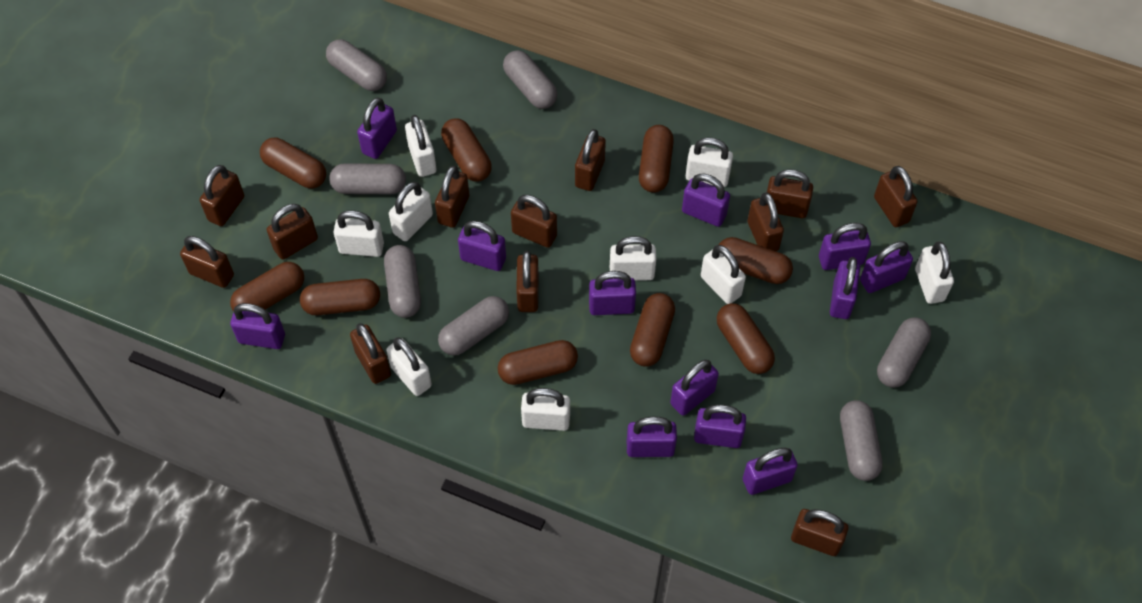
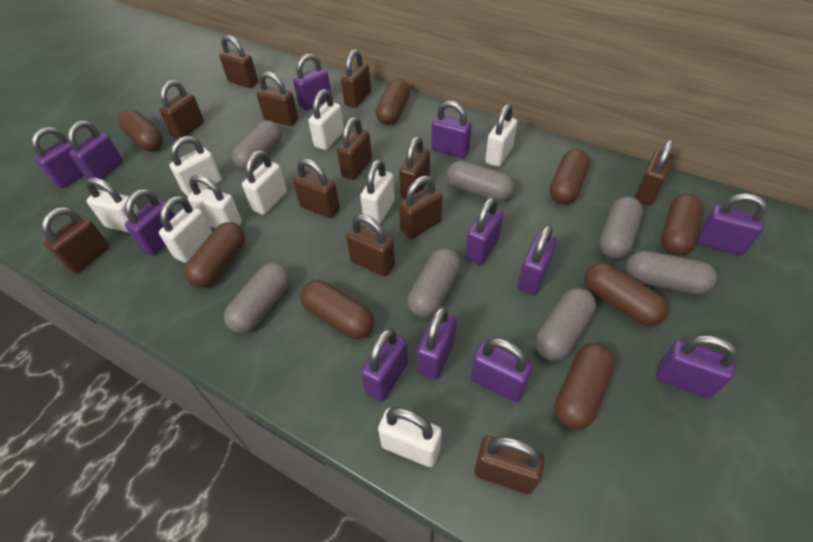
brown capsule: [230,262,304,312] [260,138,326,189] [300,279,380,315] [441,118,492,182] [498,340,578,385] [630,293,675,367] [639,125,674,193] [717,303,775,374] [719,237,793,284] = 9 -> [118,109,163,151] [184,222,245,288] [300,280,374,339] [376,79,410,125] [550,149,590,204] [554,343,615,430] [584,263,668,326] [661,194,704,256] = 8

